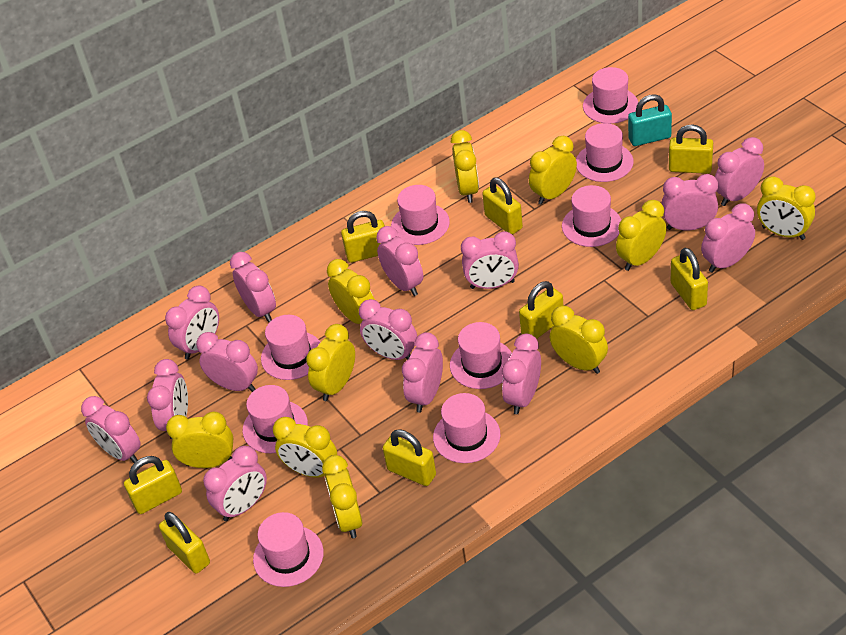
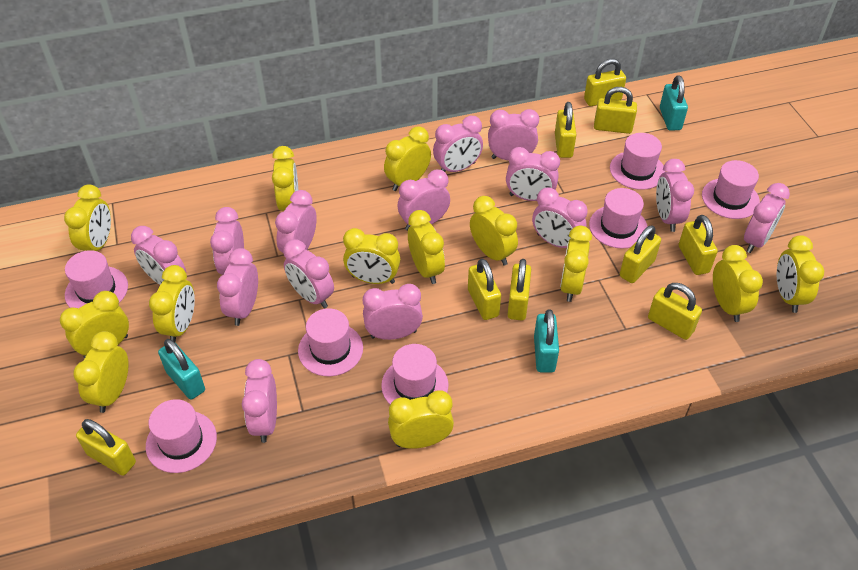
pink hat: [243,385,308,453] [253,512,324,587] [261,315,321,380] [391,185,450,245] [433,393,500,463] [450,322,512,389] [562,185,621,247] [576,123,633,182] [583,67,638,124] = 9 -> [65,250,128,308] [146,399,217,473] [298,308,363,376] [381,344,448,404] [589,188,648,249] [610,133,665,190] [702,160,760,219] = 7
turquoise padlock: [628,94,672,146] = 1 -> [158,339,205,399] [534,309,559,373] [660,76,688,131] = 3
yellow clock: [166,412,233,468] [273,417,337,478] [306,324,355,401] [322,455,362,538] [327,259,375,324] [451,130,479,203] [529,136,577,205] [550,306,608,374] [616,200,667,271] [757,176,816,240] = 10 -> [60,291,129,359] [64,185,111,251] [73,331,128,413] [149,265,195,342] [272,146,298,211] [343,228,400,284] [384,126,431,191] [388,391,454,449] [408,210,445,284] [470,196,518,265] [560,226,592,302] [713,245,763,322] [776,235,824,313] = 13
yellow padlock: [124,456,182,514] [159,512,210,574] [341,211,385,263] [383,429,436,486] [482,178,523,235] [519,281,563,339] [669,124,713,174] [671,248,708,310] = 8 -> [76,419,136,476] [468,258,501,320] [507,259,531,321] [555,102,576,158] [584,59,626,106] [594,87,637,134] [620,225,661,283] [648,283,702,340] [679,215,718,275] = 9

